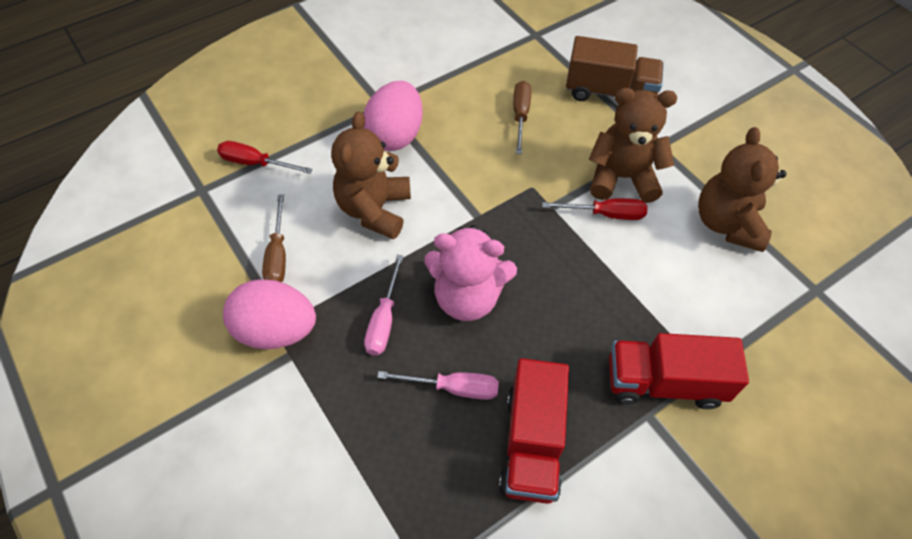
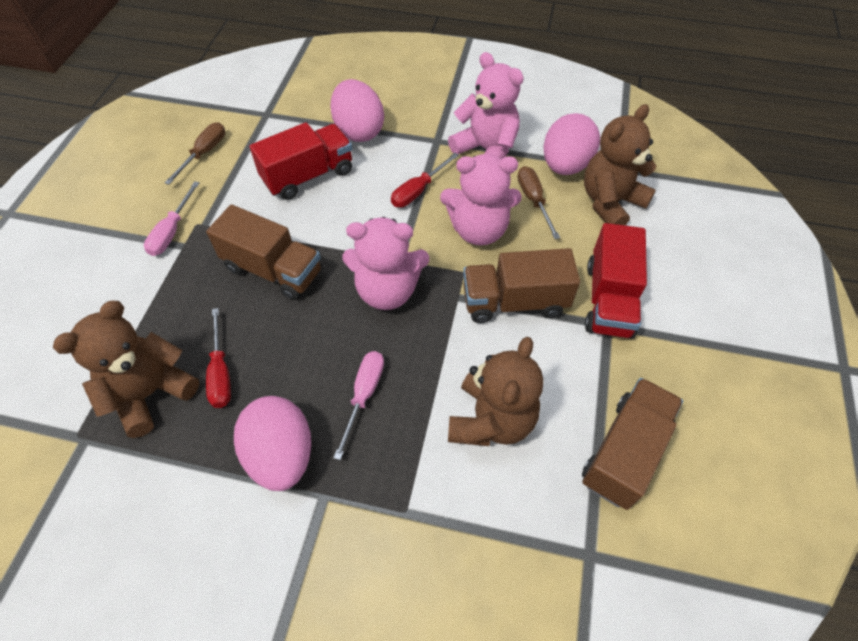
brown truck: [566,36,664,101] = 1 -> [206,204,321,300] [463,248,580,323] [582,378,683,510] = 3
pink egg: [223,279,316,349] [363,81,423,151] = 2 -> [234,396,311,491] [330,79,384,142] [543,113,600,175] = 3
pink teddy bear: [424,225,517,321] = 1 -> [342,217,429,310] [440,154,521,245] [448,52,524,159] = 3

